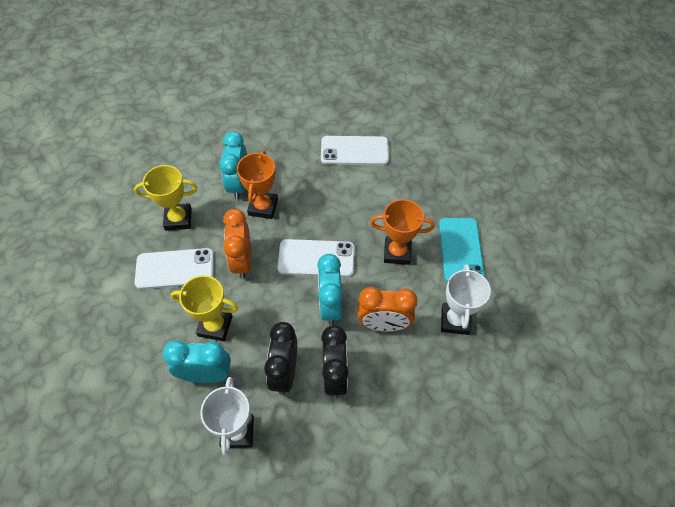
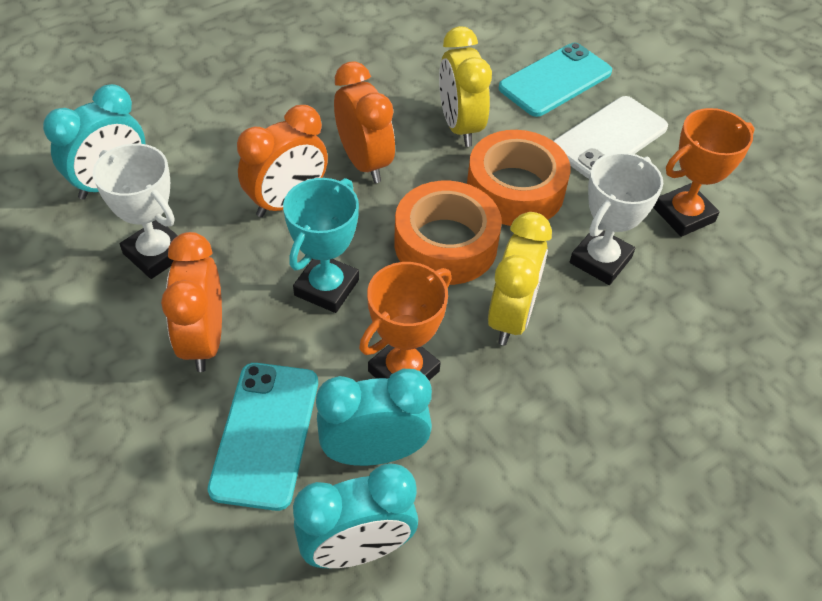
black clock: [264,322,297,395] [321,325,349,398] = 2 -> none = 0
orange clock: [223,209,252,279] [357,287,418,331] = 2 -> [161,232,222,372] [237,105,328,217] [334,61,395,183] = 3
orange tape: none = 0 -> [394,181,502,285] [467,130,570,226] = 2
turquoise phone: [439,218,485,283] = 1 -> [208,363,318,511] [499,43,612,117] = 2
turquoise trophy: none = 0 -> [283,178,359,313] = 1
white phone: [134,248,214,289] [277,239,355,277] [321,136,389,165] = 3 -> [554,96,668,179] = 1
yellow clock: none = 0 -> [439,26,492,147] [488,212,552,345] = 2
yellow trophy: [134,165,198,231] [171,275,238,341] = 2 -> none = 0

